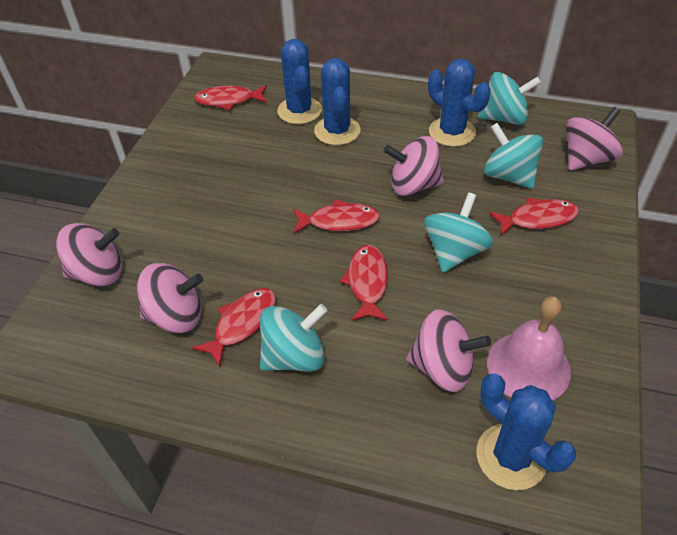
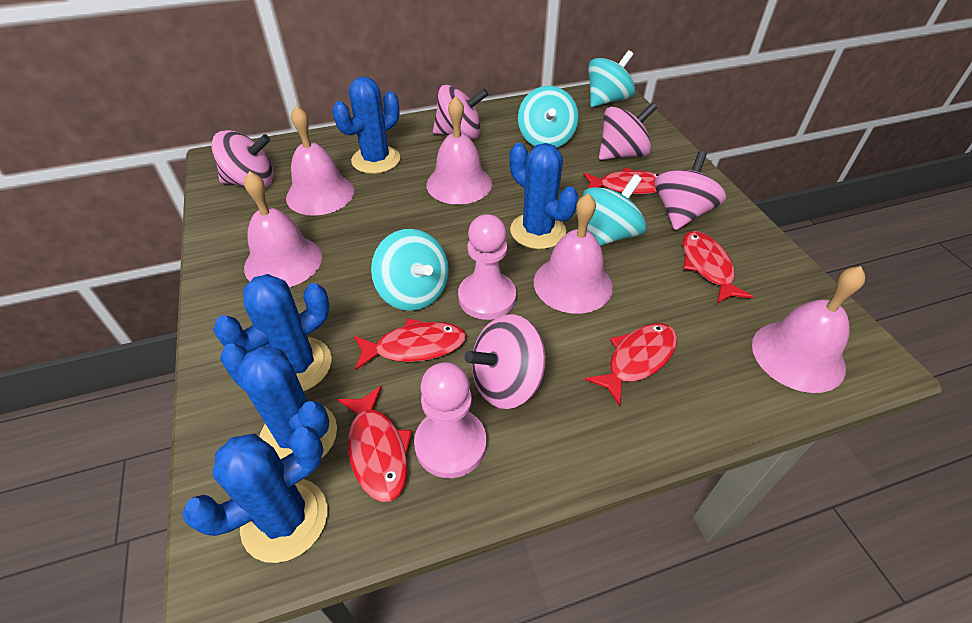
blue cactus: [277,39,322,124] [314,58,360,145] [428,59,491,147] [476,374,576,490] = 4 -> [182,426,327,563] [213,274,332,391] [220,343,337,459] [333,76,400,174] [510,143,578,249] = 5
pink bell: [487,296,571,400] = 1 -> [244,171,322,287] [286,106,354,216] [427,96,492,205] [534,193,613,314] [752,266,866,393] = 5
pink pawn: none = 0 -> [414,362,486,478] [458,214,516,320] = 2

